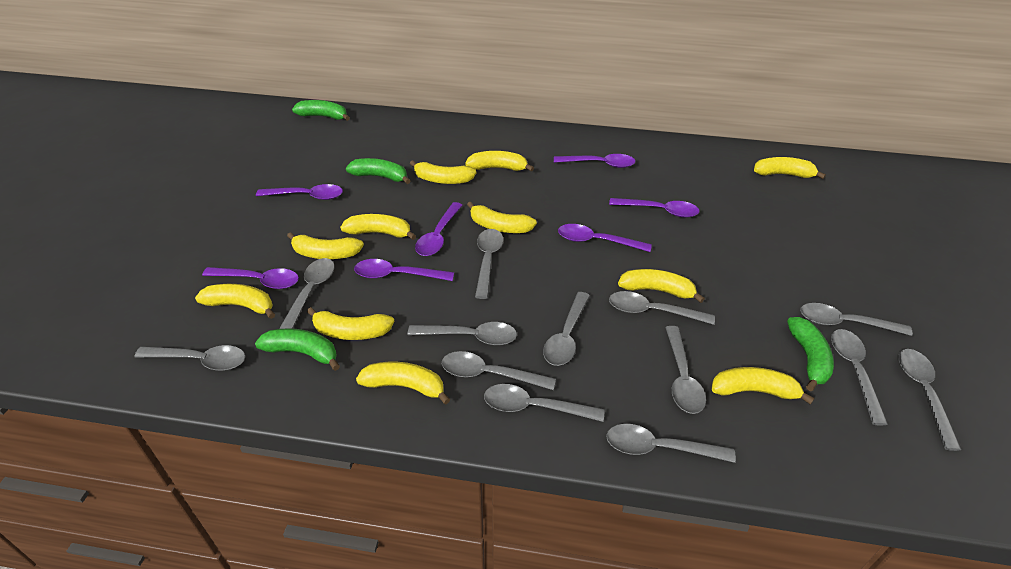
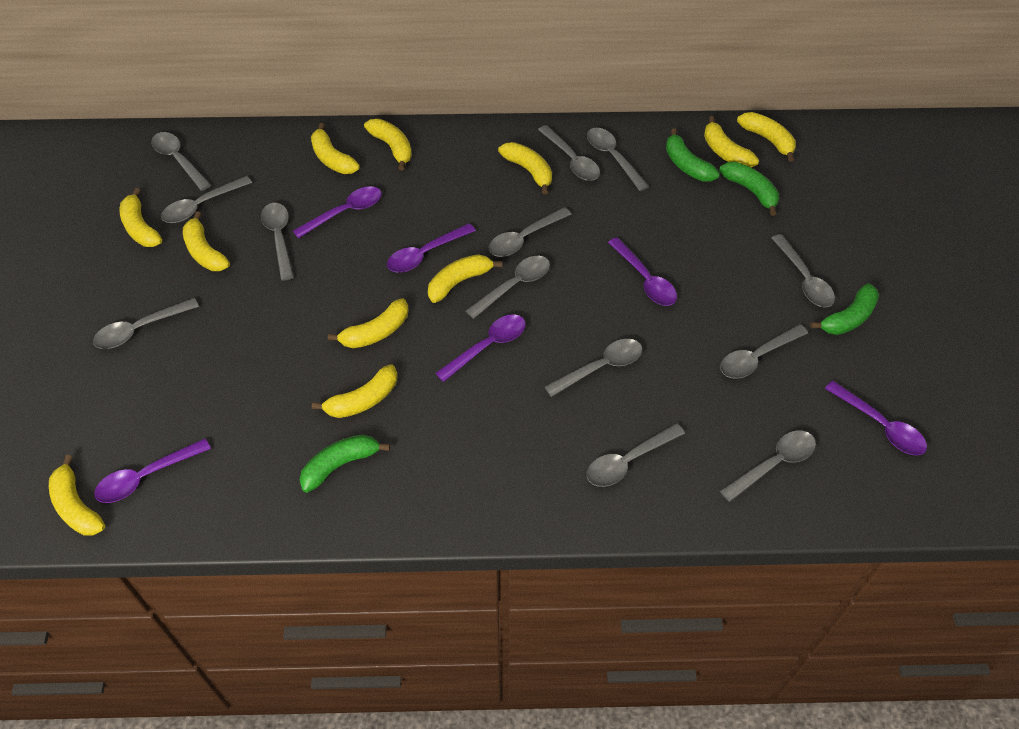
purple spoon: [202,267,299,289] [256,184,343,200] [354,259,454,281] [415,202,462,256] [554,154,635,168] [558,224,652,252] [609,198,700,218] = 7 -> [94,438,211,503] [293,186,382,238] [387,223,476,272] [435,314,526,382] [608,237,677,306] [825,380,927,455] = 6

